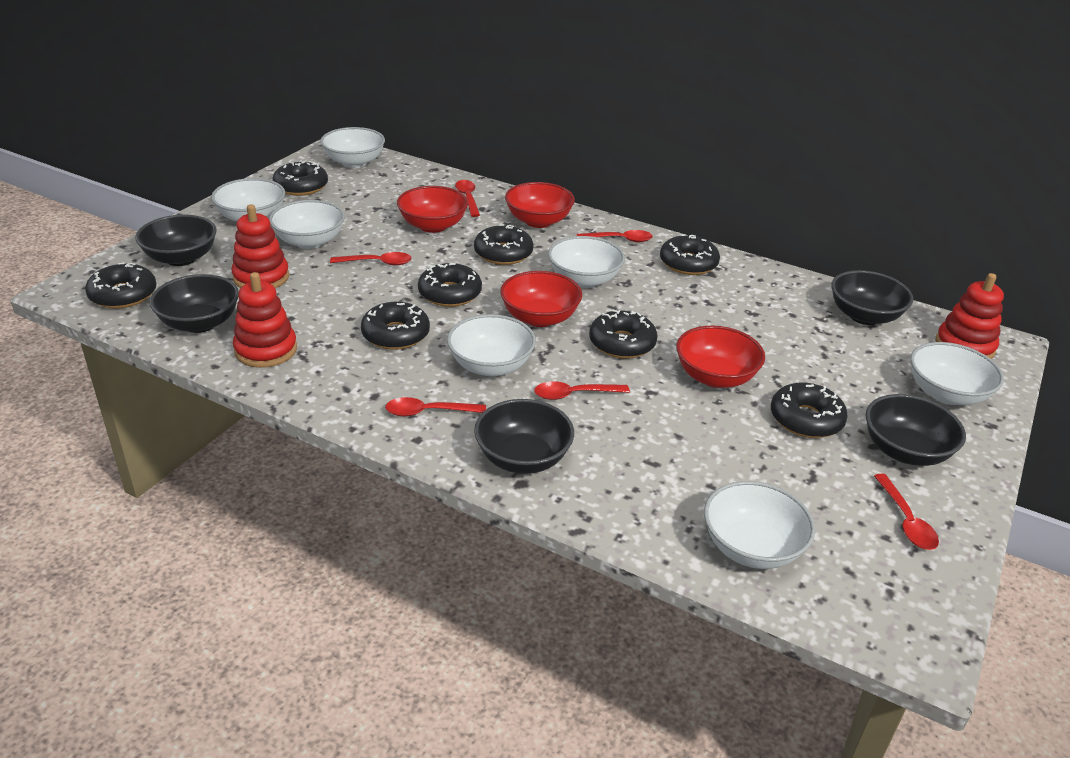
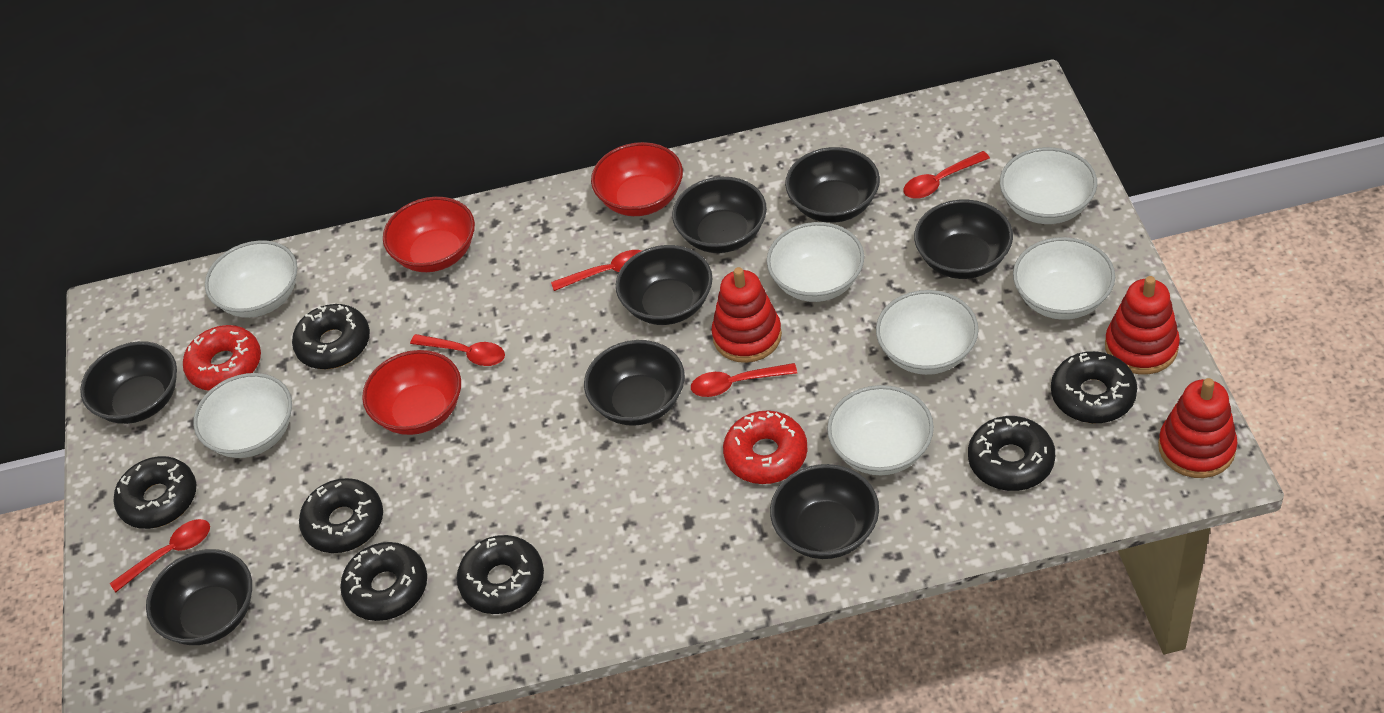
black bowl: [135,215,217,266] [150,274,239,333] [474,399,574,474] [831,270,913,325] [866,394,966,466] = 5 -> [80,341,177,424] [146,549,252,645] [584,340,685,426] [616,245,713,325] [672,177,767,253] [770,464,879,559] [785,147,880,223] [914,200,1013,279] = 8
black donut: [85,262,157,309] [273,160,328,196] [361,302,430,350] [418,263,482,307] [474,224,534,265] [589,310,658,359] [660,234,720,275] [771,382,848,438] = 8 -> [114,456,196,529] [292,304,370,369] [299,478,383,553] [340,542,427,621] [457,535,544,614] [968,416,1055,491] [1051,351,1137,423] = 7
red bowl: [397,186,468,233] [500,271,582,327] [505,182,575,228] [676,326,765,388] = 4 -> [362,350,461,435] [383,197,475,272] [591,142,683,216] = 3
red donut: none = 0 -> [183,325,261,391] [723,411,808,484] = 2
red spoon: [330,252,412,266] [385,397,486,416] [455,180,480,217] [534,382,630,400] [577,230,653,242] [874,474,939,550] = 6 -> [110,519,210,592] [410,334,505,366] [551,250,642,291] [691,363,797,397] [904,151,990,199] = 5

